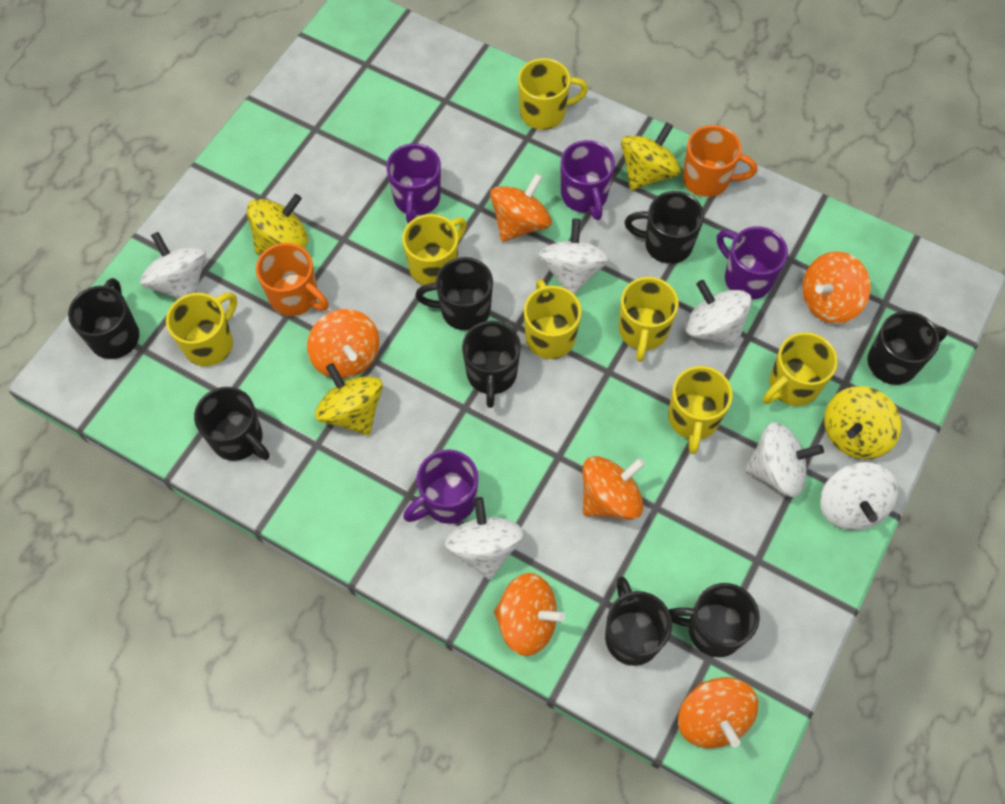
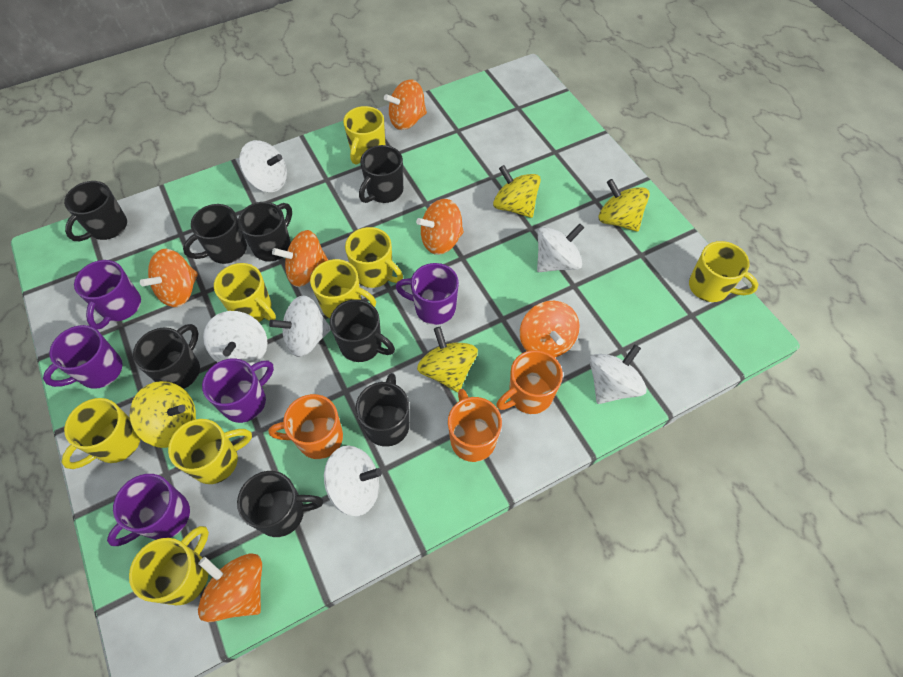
orange mug: [256,243,329,316] [683,125,757,197] = 2 -> [269,394,343,459] [448,389,502,462] [496,350,563,414] = 3
purple mug: [386,143,441,224] [403,449,478,524] [561,140,615,220] [717,226,788,300] = 4 -> [43,325,123,389] [74,260,141,330] [107,474,190,546] [202,359,274,423] [396,263,459,325] = 5
yellow mug: [166,292,237,366] [402,214,467,285] [518,58,588,130] [524,279,582,359] [619,277,679,362] [668,366,733,454] [763,332,838,406] = 7 -> [61,398,140,469] [129,526,209,605] [168,419,252,484] [214,263,276,322] [310,259,376,318] [343,106,385,165] [345,227,403,288] [689,241,759,302] = 8

